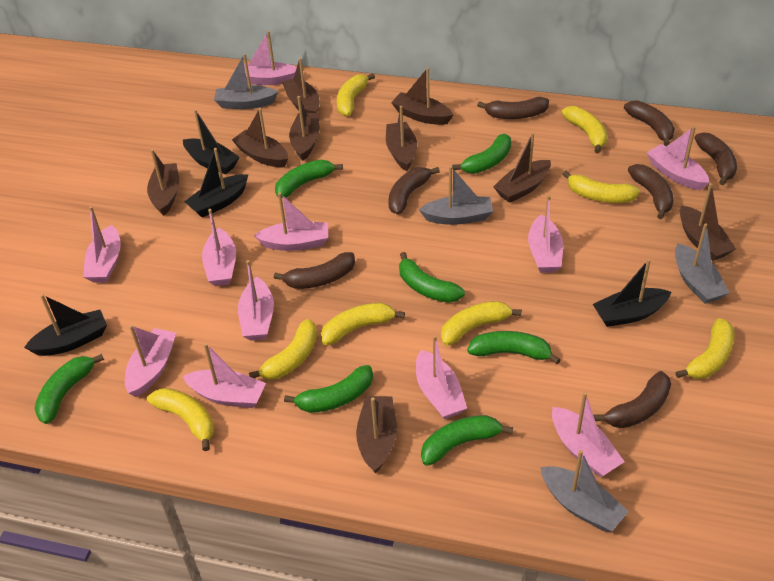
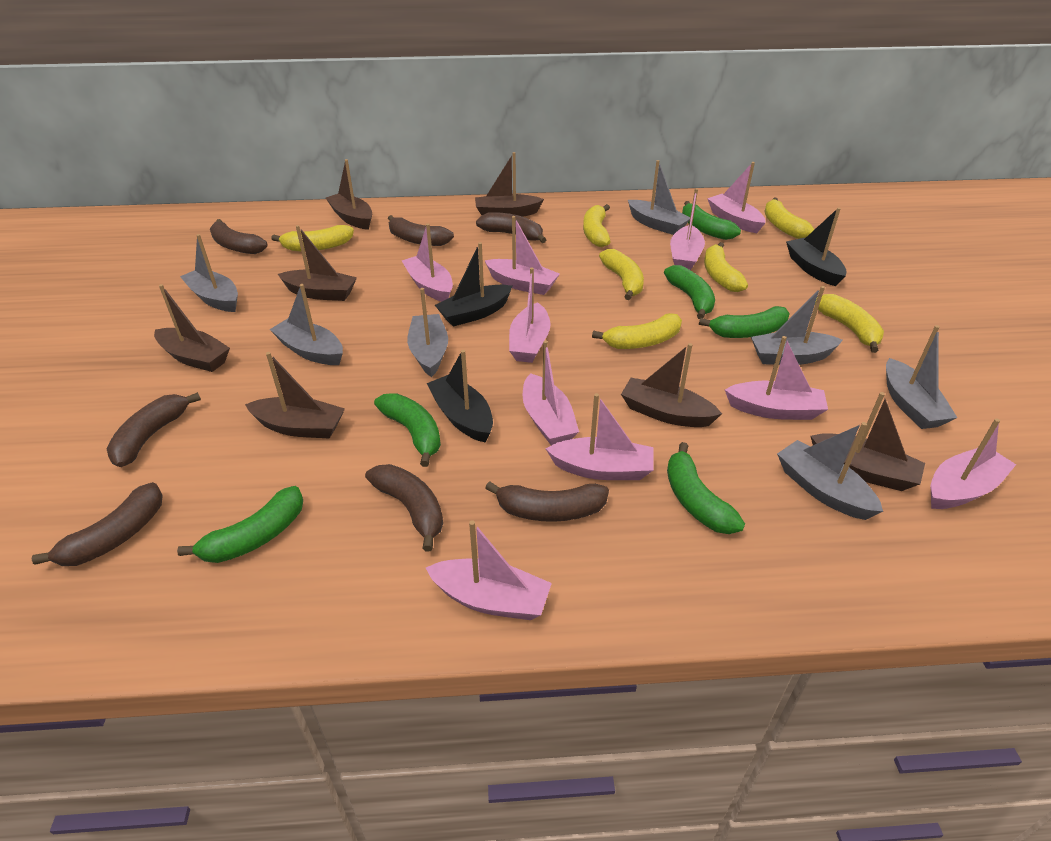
black boat: [24,294,107,356] [183,109,239,174] [184,148,248,218] [593,259,671,327] = 4 -> [427,350,493,442] [435,242,512,327] [786,208,847,286] = 3
brown boat: [147,149,179,216] [232,108,288,167] [282,58,320,113] [289,96,320,161] [356,396,397,473] [386,106,417,171] [391,67,453,125] [493,132,551,203] [680,183,736,261] = 9 -> [154,284,230,372] [245,352,345,439] [278,225,357,301] [326,159,372,230] [475,152,544,217] [621,343,722,427] [811,392,925,491] = 7
green banana: [35,354,104,424] [275,160,343,198] [284,365,373,413] [399,252,465,303] [421,415,513,466] [452,134,511,173] [467,331,561,364] = 7 -> [177,486,303,563] [374,393,441,467] [664,265,715,319] [667,442,745,534] [682,201,741,240] [699,306,790,338] = 6
grey boat: [214,54,278,109] [419,166,493,225] [540,450,629,532] [675,223,729,304] = 4 -> [180,234,238,312] [269,284,343,365] [407,288,448,377] [628,160,690,235] [751,286,843,365] [777,422,883,520] [886,325,957,429] = 7
pink boat: [83,206,121,283] [125,325,176,397] [183,343,266,408] [202,209,236,286] [238,260,274,340] [244,31,297,85] [254,192,328,251] [416,335,467,419] [528,195,563,273] [552,392,625,477] [647,126,709,190] = 11 -> [402,224,453,302] [426,520,552,620] [485,216,560,295] [509,267,550,363] [523,340,579,445] [546,393,654,480] [670,188,705,270] [707,162,766,233] [725,336,828,420] [930,418,1016,509] = 10
yellow banana: [147,388,214,451] [249,319,317,380] [321,303,405,345] [337,73,375,116] [441,301,522,346] [562,106,608,153] [563,171,640,203] [675,318,735,379] = 8 -> [271,225,354,251] [583,204,610,247] [592,313,682,349] [599,249,644,300] [704,242,748,292] [764,197,815,239] [815,294,884,353] = 7

